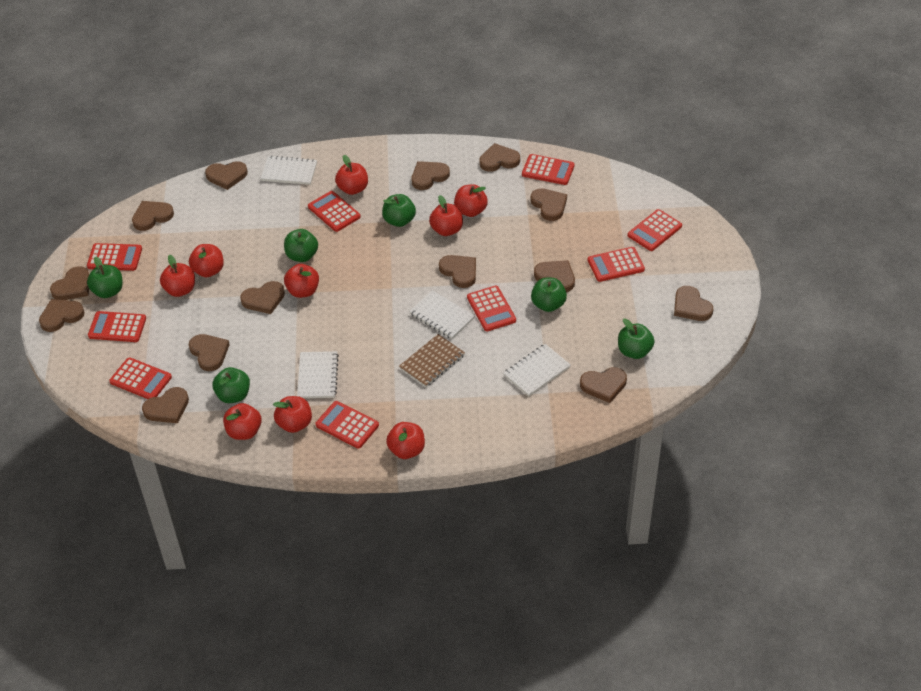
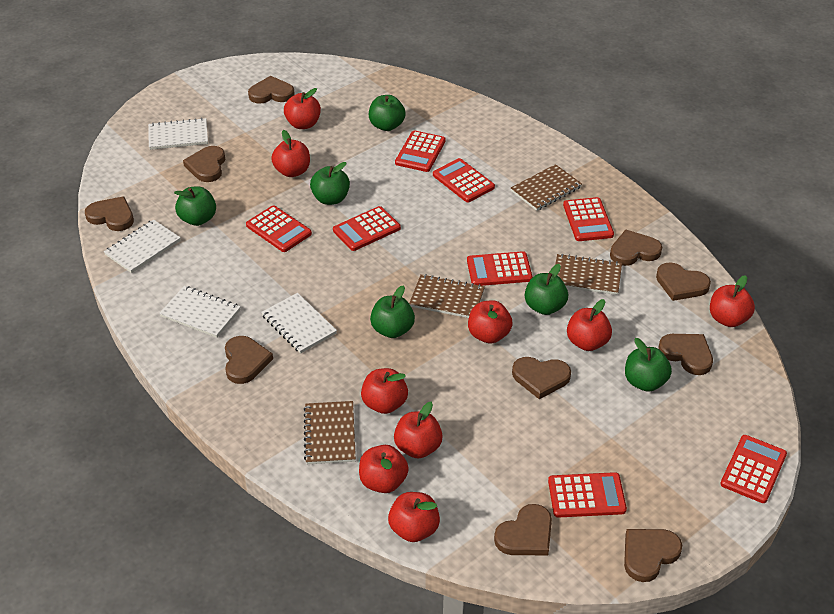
brown heart: [39,299,85,332] [50,266,89,300] [132,201,174,231] [142,387,189,423] [188,334,230,371] [205,161,248,190] [240,281,285,314] [412,161,450,190] [439,255,476,288] [479,143,520,172] [530,188,567,221] [534,260,575,292] [580,367,627,403] [674,286,713,321] = 14 -> [85,196,134,231] [183,146,225,182] [225,336,273,384] [248,76,295,104] [494,504,552,555] [512,357,571,399] [610,229,662,266] [624,529,682,582] [656,262,711,301] [658,334,713,375] = 10
brown notebook: [399,334,465,387] = 1 -> [303,401,356,464] [409,274,485,318] [511,164,582,211] [555,254,622,295] = 4
red calculator: [87,243,142,271] [88,311,146,342] [109,358,172,399] [308,191,361,232] [316,401,379,449] [467,285,516,331] [522,154,575,185] [588,247,645,282] [628,209,682,251] = 9 -> [246,205,312,252] [333,206,401,251] [395,130,446,172] [433,158,495,202] [467,251,533,286] [548,472,627,518] [563,197,614,241] [720,435,787,503] = 8

